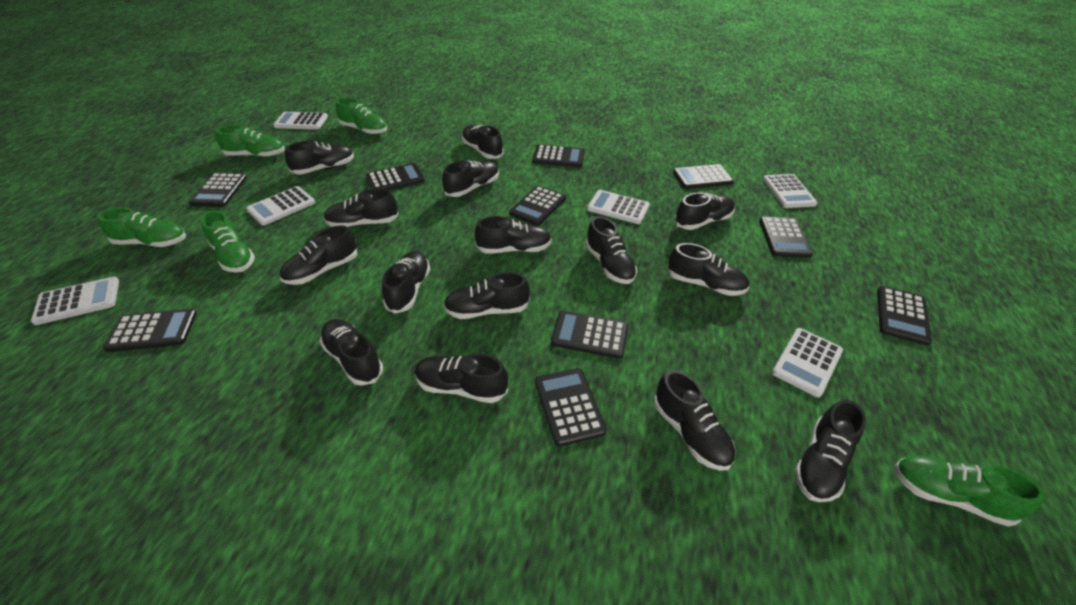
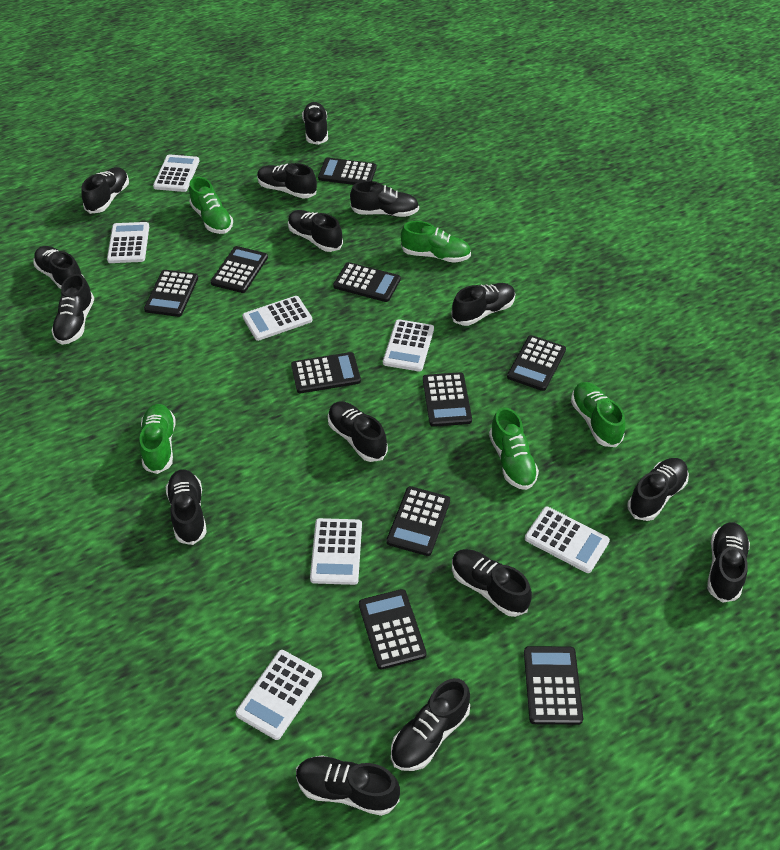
white calculator: [31,277,119,325] [246,186,315,226] [273,112,328,130] [587,190,650,224] [763,174,818,208] [772,328,843,397] = 6 -> [107,222,149,263] [153,154,199,192] [236,650,322,740] [242,296,313,341] [310,518,362,585] [383,319,434,372] [525,507,610,573] = 7

